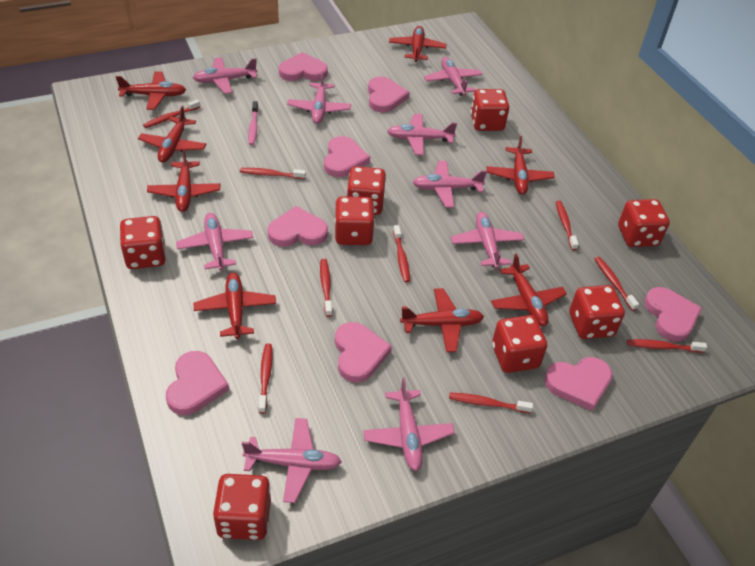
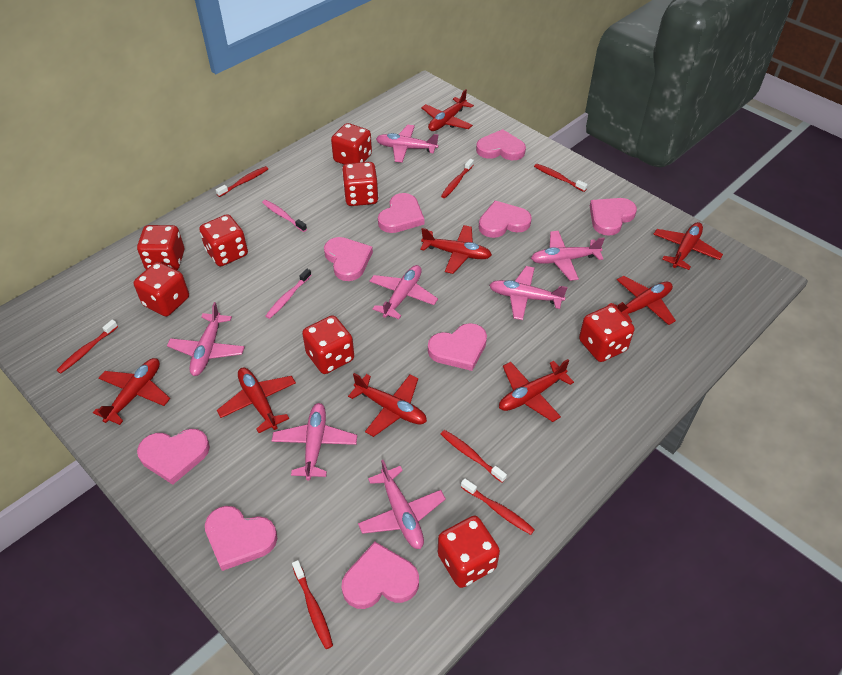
pink heart: [166,351,229,415] [268,206,328,247] [279,52,328,81] [324,136,370,177] [335,322,392,382] [368,76,409,113] [544,357,613,411] [644,287,702,342] = 8 -> [137,429,210,485] [205,506,277,571] [324,237,373,281] [341,542,419,609] [378,193,424,233] [428,323,487,371] [476,129,526,160] [479,201,532,238] [590,198,637,236] = 9
pink plane: [176,213,254,271] [193,57,258,94] [242,418,342,503] [287,71,351,124] [363,378,455,471] [387,114,457,155] [413,161,487,208] [424,57,483,96] [451,212,524,269] = 9 -> [167,302,245,376] [272,403,357,481] [358,460,446,549] [369,265,438,319] [376,125,439,163] [489,266,568,320] [531,231,605,281] = 7
pink toothbrush: [248,101,258,145] = 1 -> [262,200,307,232] [266,269,311,319] = 2
red toothbrush: [143,99,200,128] [240,168,306,179] [258,343,273,414] [320,259,332,317] [393,225,410,283] [449,393,533,413] [556,201,579,250] [595,257,639,311] [627,339,707,353] = 9 -> [57,320,118,374] [216,166,268,197] [292,560,333,649] [441,159,474,198] [441,430,507,483] [461,478,535,535] [534,164,588,192] = 7

